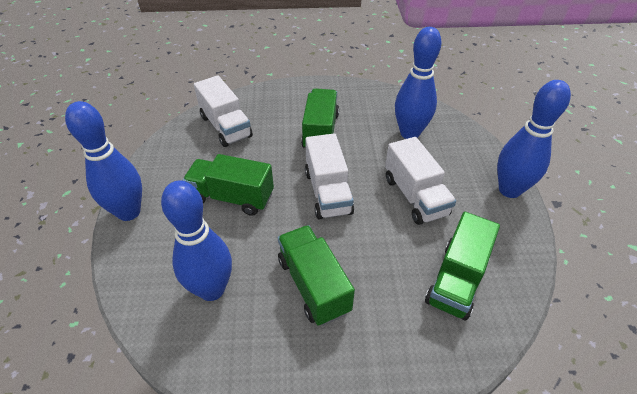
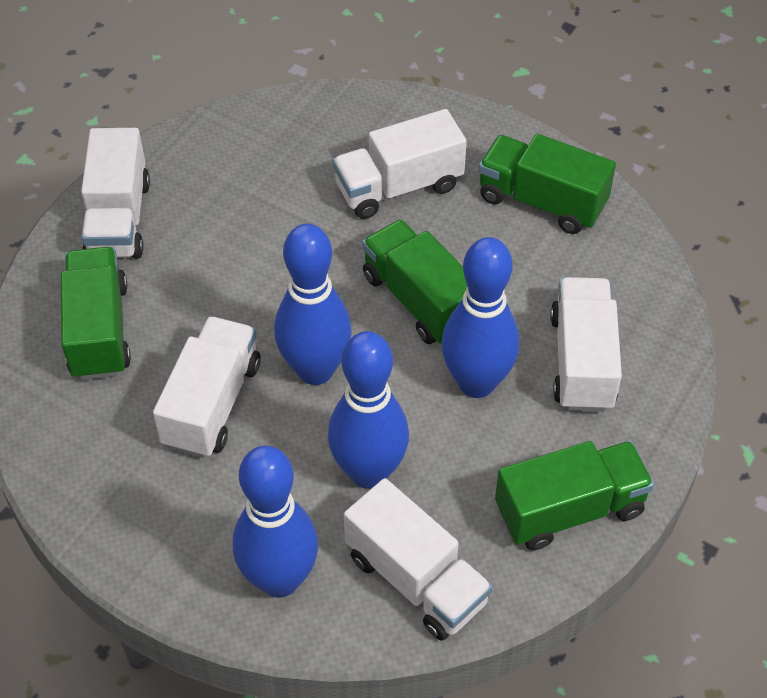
white truck: [194,75,253,147] [305,133,354,220] [385,137,456,225] = 3 -> [81,128,150,258] [153,316,260,458] [333,109,467,219] [344,478,493,640] [550,277,622,412] = 5

